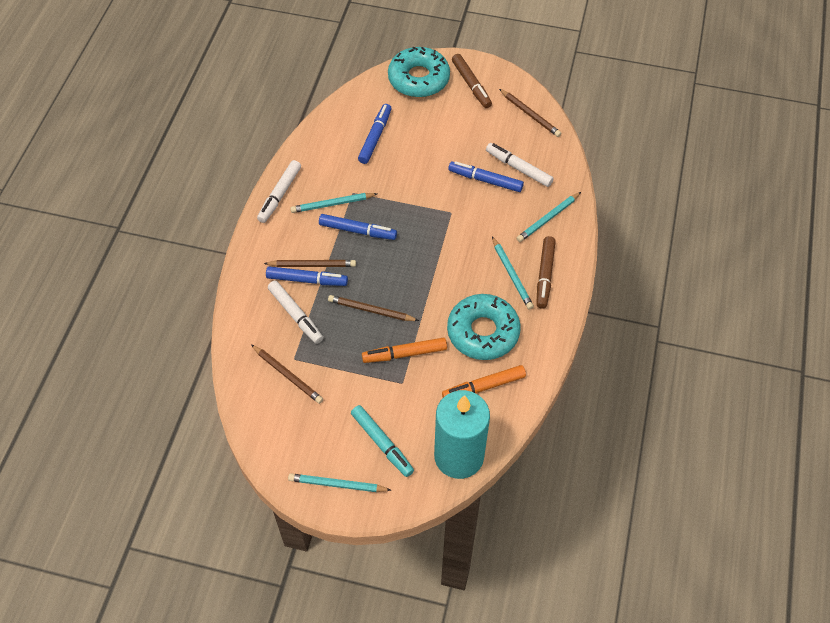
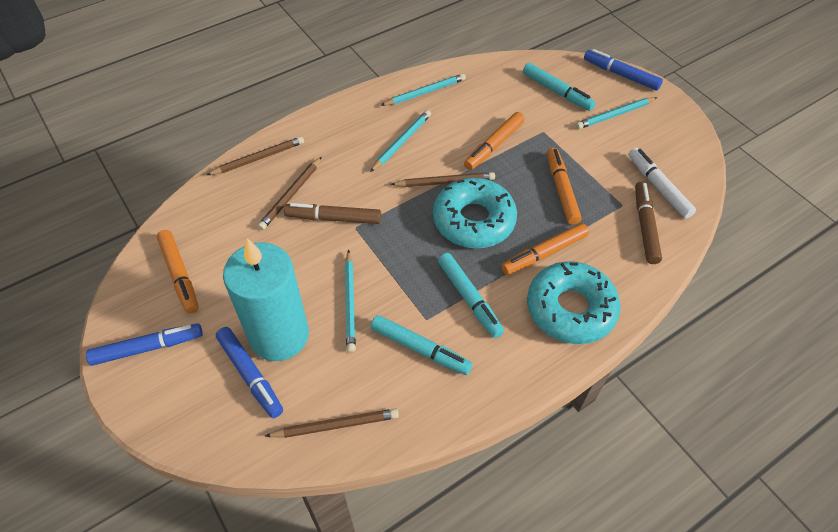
blue marker: [266,266,348,286] [319,214,397,240] [358,104,392,164] [448,161,524,192] = 4 -> [86,323,203,366] [216,327,283,418] [584,49,663,90] = 3
orange marker: [362,338,447,363] [442,365,526,398] = 2 -> [157,230,199,314] [464,112,525,170] [501,223,589,275] [547,148,582,225] = 4
turquoise marker: [351,405,414,477] = 1 -> [371,315,472,375] [438,253,504,338] [523,63,596,111] = 3
white marker: [257,160,301,223] [268,280,323,344] [486,143,554,187] = 3 -> [629,148,696,219] = 1

